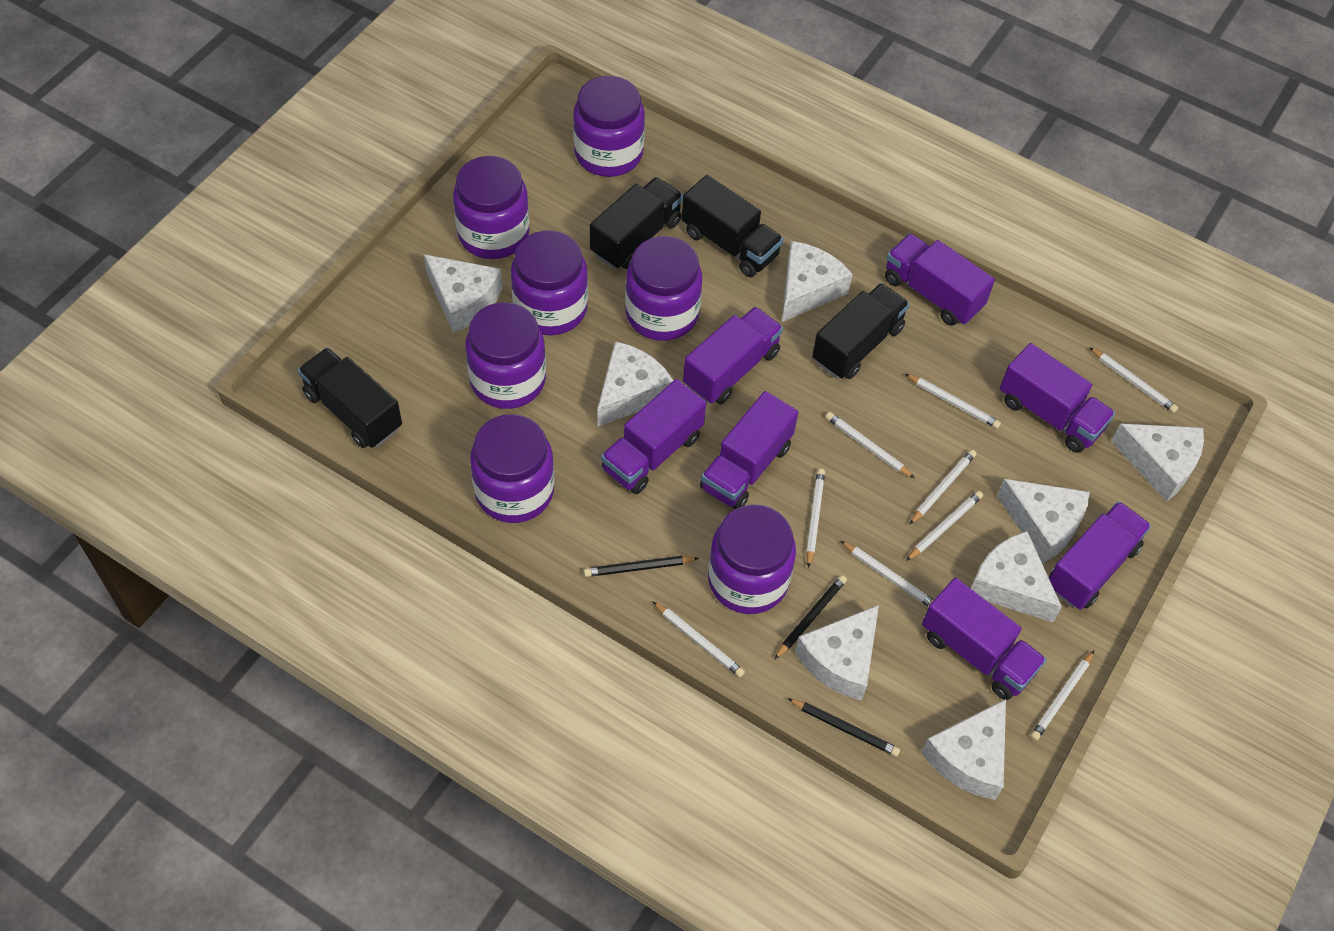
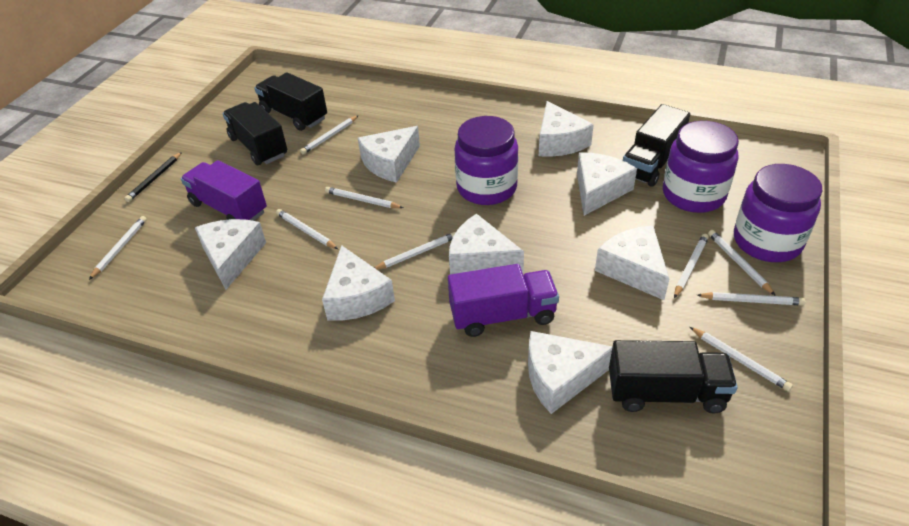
black pencil: [584,556,699,577] [774,575,847,660] [787,698,900,757] = 3 -> [124,152,182,202] = 1
purple jar: [453,156,529,259] [465,302,546,409] [470,414,554,523] [511,230,588,335] [573,76,645,177] [625,236,702,341] [708,504,796,614] = 7 -> [455,116,518,205] [663,121,739,213] [734,164,822,262] = 3
purple truck: [601,379,706,494] [683,307,783,404] [700,391,798,509] [885,233,995,326] [922,578,1047,700] [1000,343,1115,453] [1049,501,1151,610] = 7 -> [181,160,267,221] [448,264,559,337] = 2

